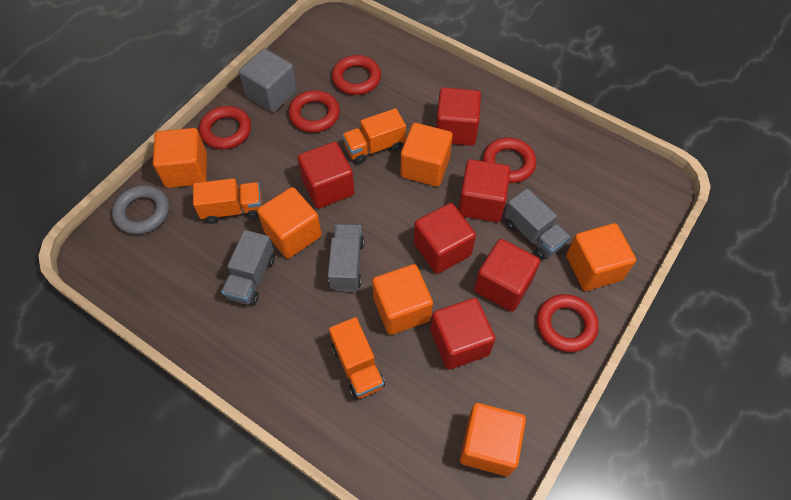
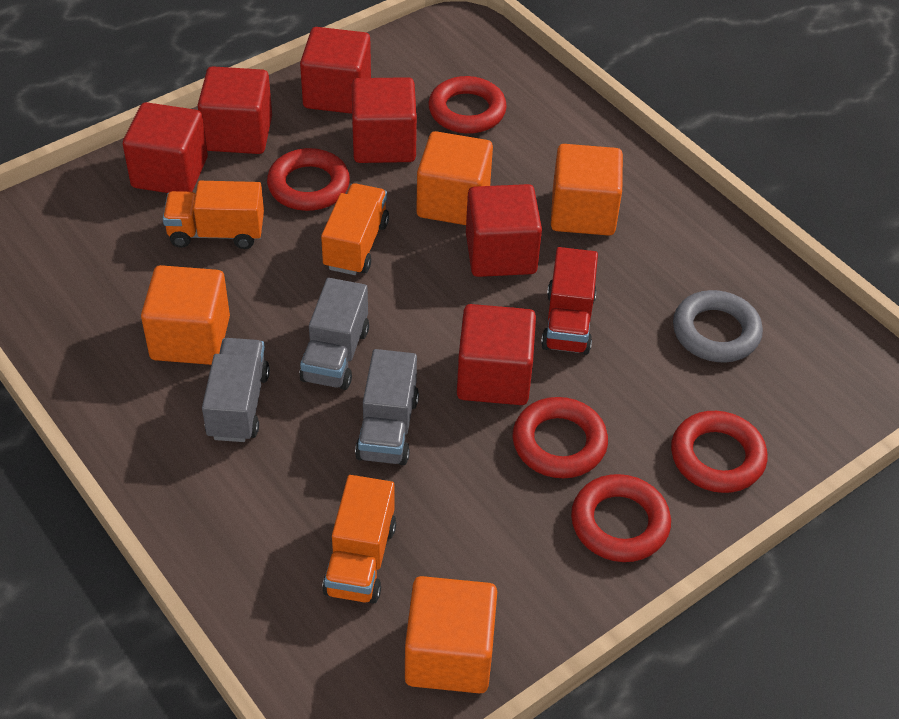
grey cube: [239,49,297,113] = 1 -> none = 0
orange cube: [153,128,207,188] [257,187,322,258] [372,264,433,335] [401,123,453,187] [460,403,526,476] [566,223,636,291] = 6 -> [141,265,230,365] [405,576,497,693] [417,131,493,225] [551,144,623,236] = 4
red truck: none = 0 -> [541,247,598,355] = 1

